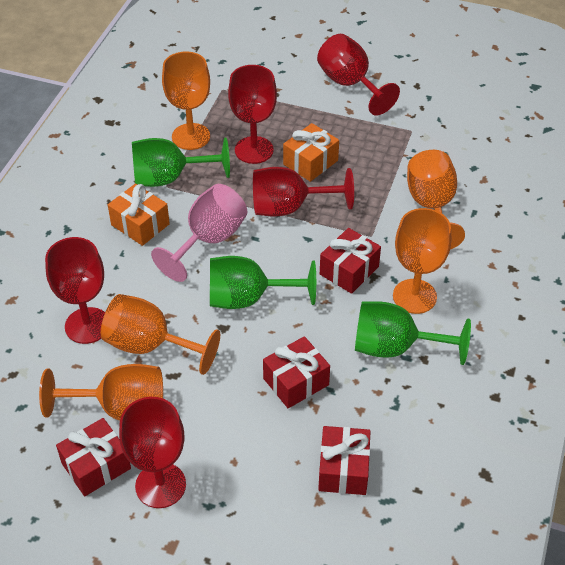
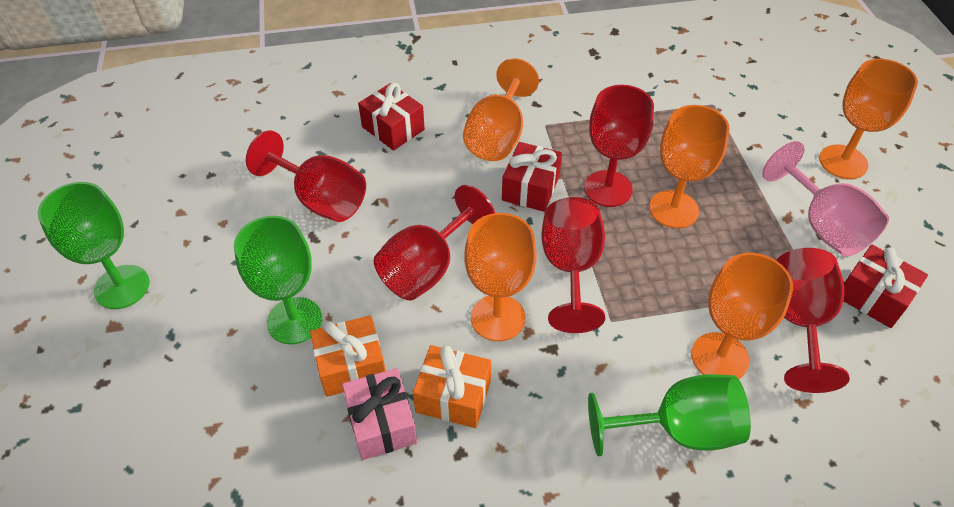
pink gift: none = 0 -> [342,368,417,460] = 1
red gift: [56,418,131,496] [263,336,330,408] [318,426,371,495] [320,228,381,294] = 4 -> [358,83,425,150] [502,142,562,212] [843,245,928,328] = 3

